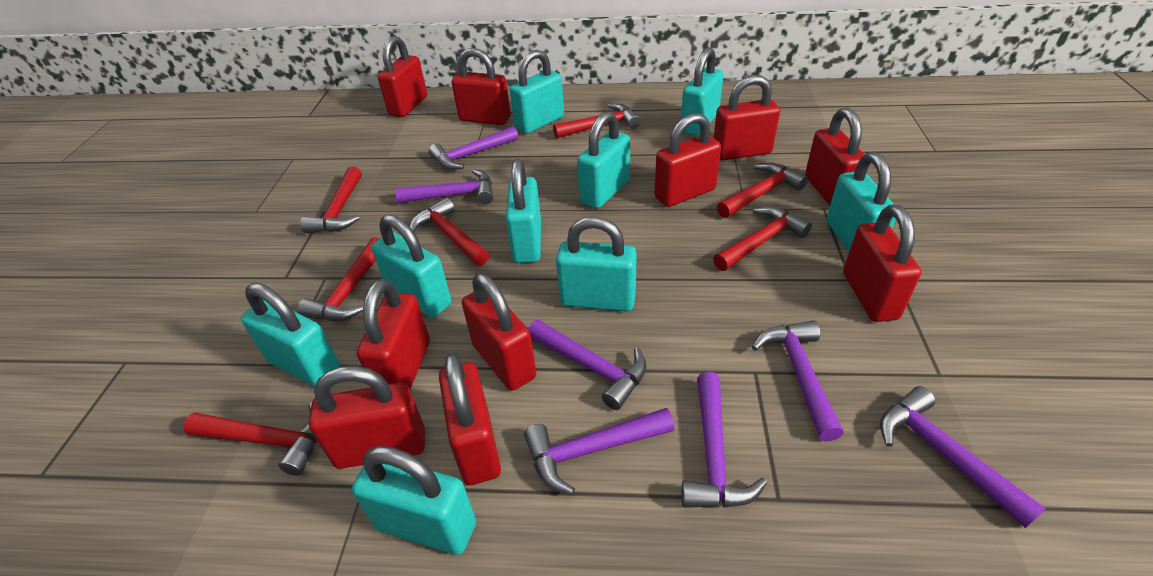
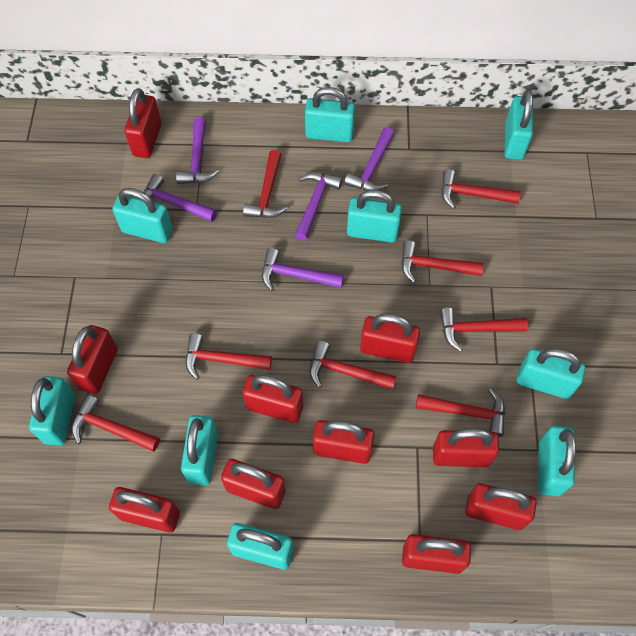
purple hammer: [395,169,493,204] [429,126,518,170] [524,408,674,495] [528,320,647,410] [681,372,767,508] [752,320,844,442] [880,386,1046,528] = 7 -> [143,174,217,222] [176,117,219,184] [262,248,344,291] [295,172,342,241] [344,127,394,191] = 5
red hammer: [183,402,317,476] [297,237,380,321] [300,167,362,233] [410,197,489,266] [553,103,641,138] [713,206,812,271] [717,163,808,218] = 7 -> [72,394,160,452] [186,333,272,380] [243,150,288,218] [309,341,396,390] [401,240,484,283] [416,388,505,437] [440,307,528,352] [441,169,521,209] = 8

